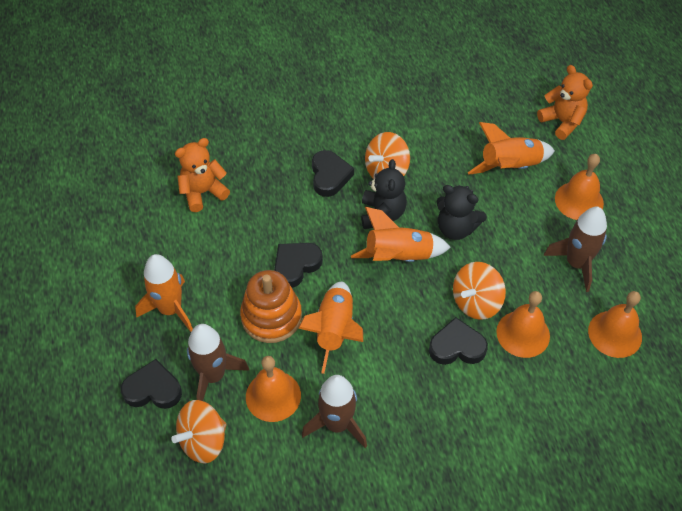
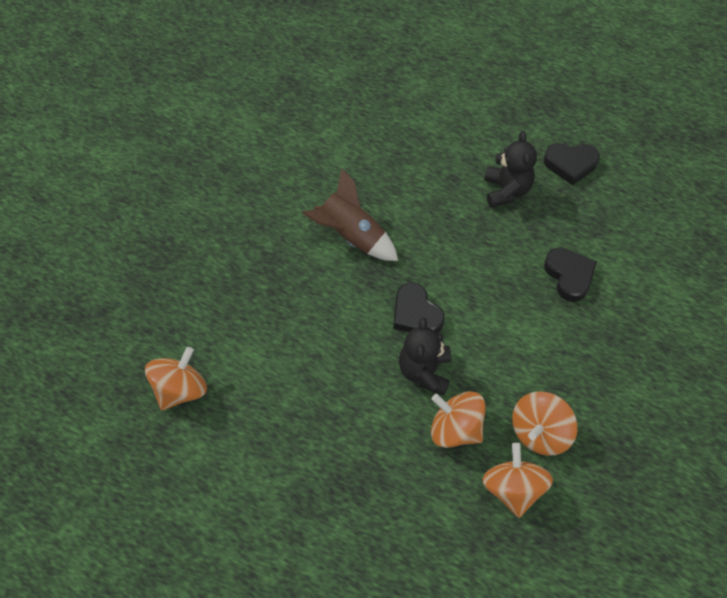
black heart: [121,359,182,409] [274,243,323,288] [312,150,354,197] [429,317,488,365] = 4 -> [393,283,445,333] [544,143,600,185] [544,247,597,302] = 3
brown rocket: [187,324,249,401] [302,375,367,448] [543,207,607,292] = 3 -> [303,168,398,261] = 1
orange bell: [246,356,301,422] [496,291,550,358] [555,154,604,220] [588,291,642,358] = 4 -> none = 0
orange rocket: [135,254,193,332] [298,282,363,374] [351,207,451,262] [468,122,555,175] = 4 -> none = 0
orange spinning top: [171,400,227,464] [365,132,410,179] [453,262,506,320] = 3 -> [145,347,207,410] [431,391,486,448] [482,443,553,518] [512,391,577,456] = 4
orange stacking toy: [240,270,302,343] = 1 -> none = 0
orange teddy bear: [175,138,230,212] [537,65,593,140] = 2 -> none = 0

